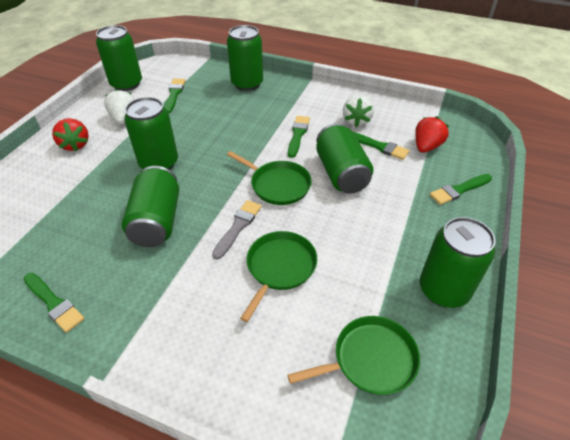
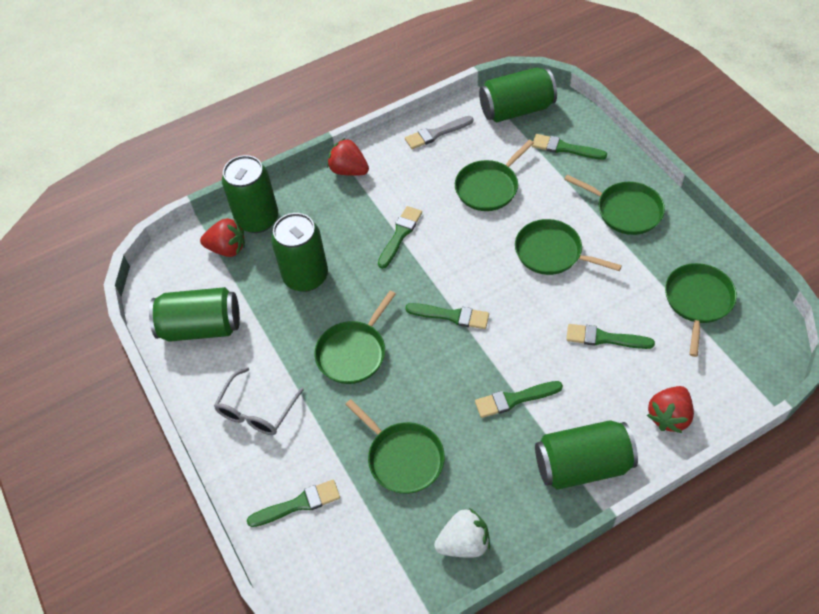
green brush: [23,273,85,333] [164,79,185,113] [288,116,310,158] [353,132,410,160] [430,174,492,205] = 5 -> [247,480,340,527] [378,206,422,269] [405,303,489,329] [475,381,563,418] [532,134,607,160] [566,324,655,349] = 6
green can: [96,25,142,91] [122,166,179,247] [124,97,178,170] [227,25,263,91] [316,123,373,193] [420,217,495,308] = 6 -> [149,287,240,342] [222,155,278,233] [271,213,328,292] [479,67,557,122] [535,420,638,490] = 5
green pan: [227,151,312,205] [240,231,317,322] [287,316,420,395] = 3 -> [315,290,396,384] [345,399,445,494] [455,140,534,211] [515,219,622,275] [564,175,665,235] [665,263,737,357] = 6
grey glasses: none = 0 -> [214,367,304,435] = 1
red strawberry: [52,118,89,152] [415,116,449,153] = 2 -> [200,218,245,257] [327,138,369,176] [647,386,694,433] = 3
white strawberry: [104,89,135,125] [343,95,374,127] = 2 -> [434,508,490,558] = 1

